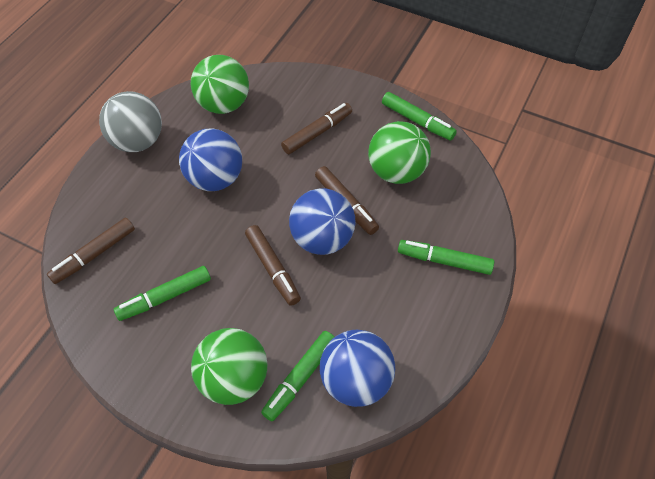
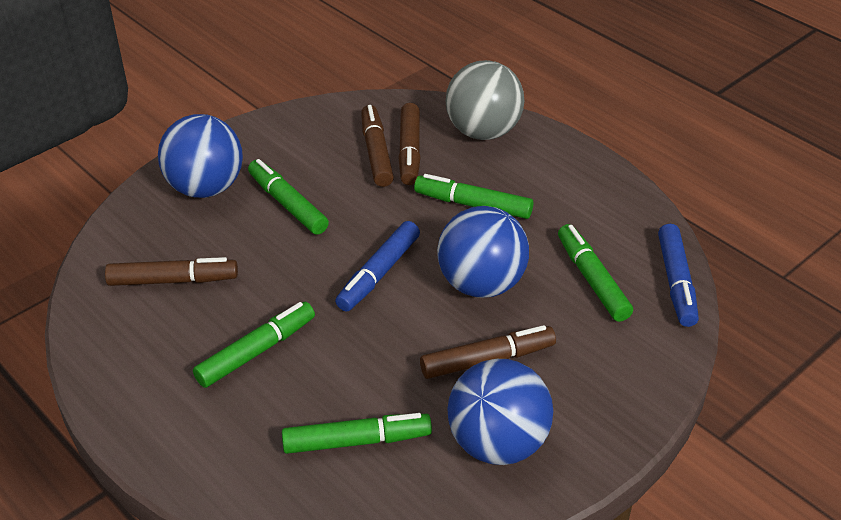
blue marker: none = 0 -> [335,221,420,312] [658,224,699,327] = 2
green ball: [191,55,249,114] [191,328,267,405] [368,121,431,184] = 3 -> none = 0
green marker: [114,266,211,321] [261,331,334,422] [382,92,457,141] [398,240,494,275] = 4 -> [193,302,315,388] [248,159,329,235] [282,413,432,454] [414,174,533,219] [558,224,633,322] = 5

